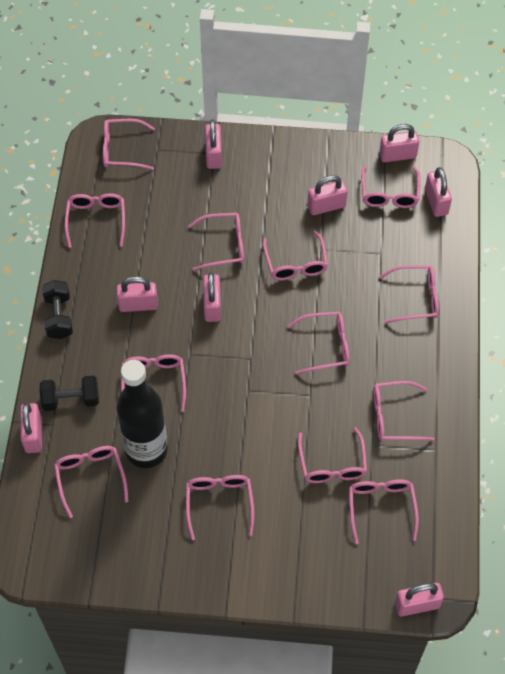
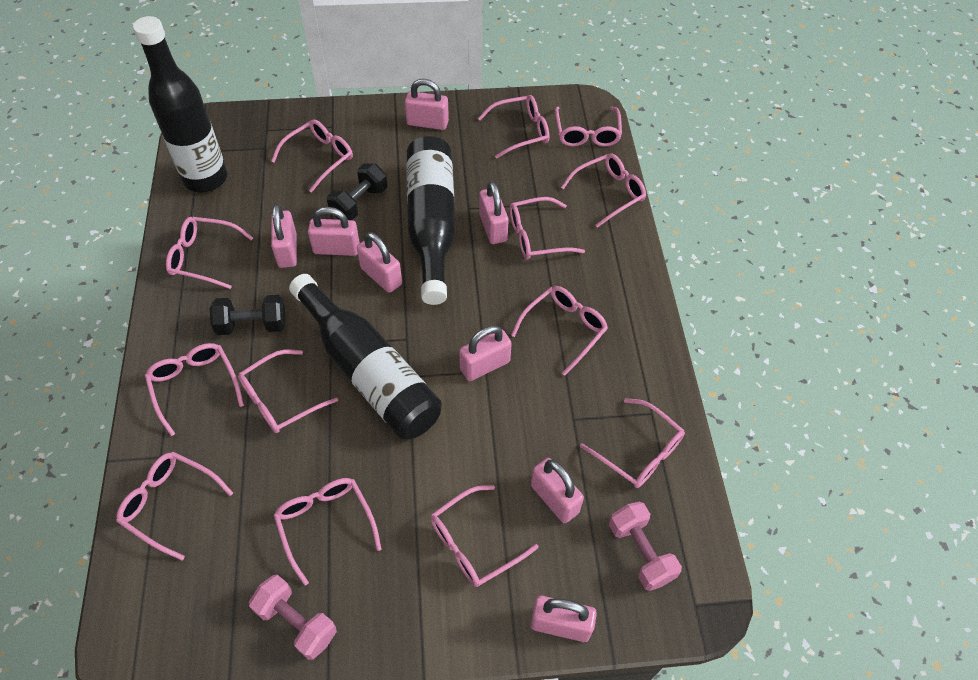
black bottle: [116,360,168,468] = 1 -> [133,16,227,193] [289,274,442,439] [406,136,456,305] = 3
pink dumbbell: none = 0 -> [249,575,337,660] [609,502,682,591] = 2

